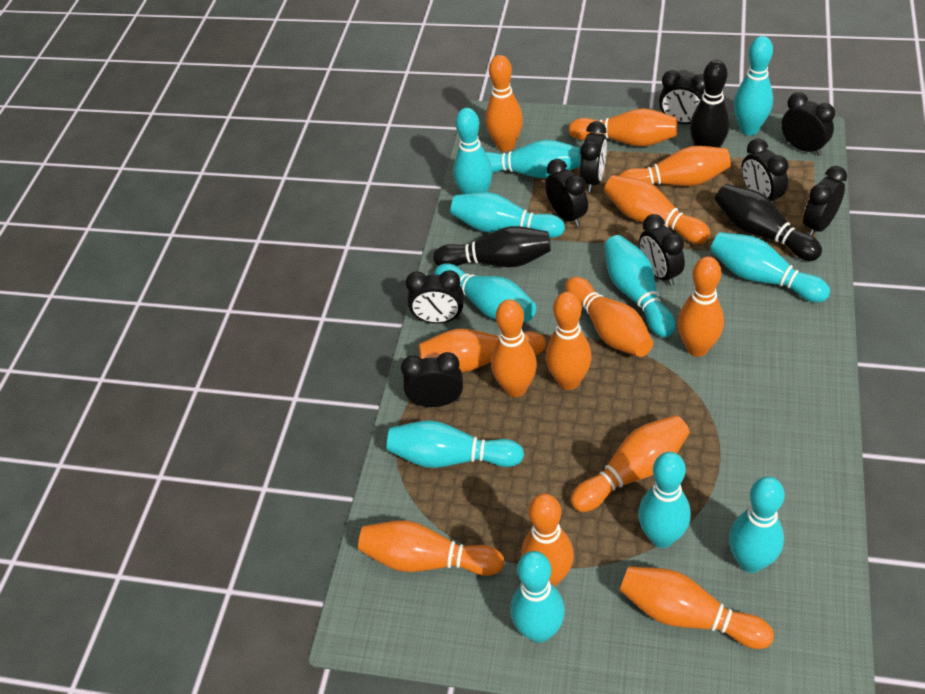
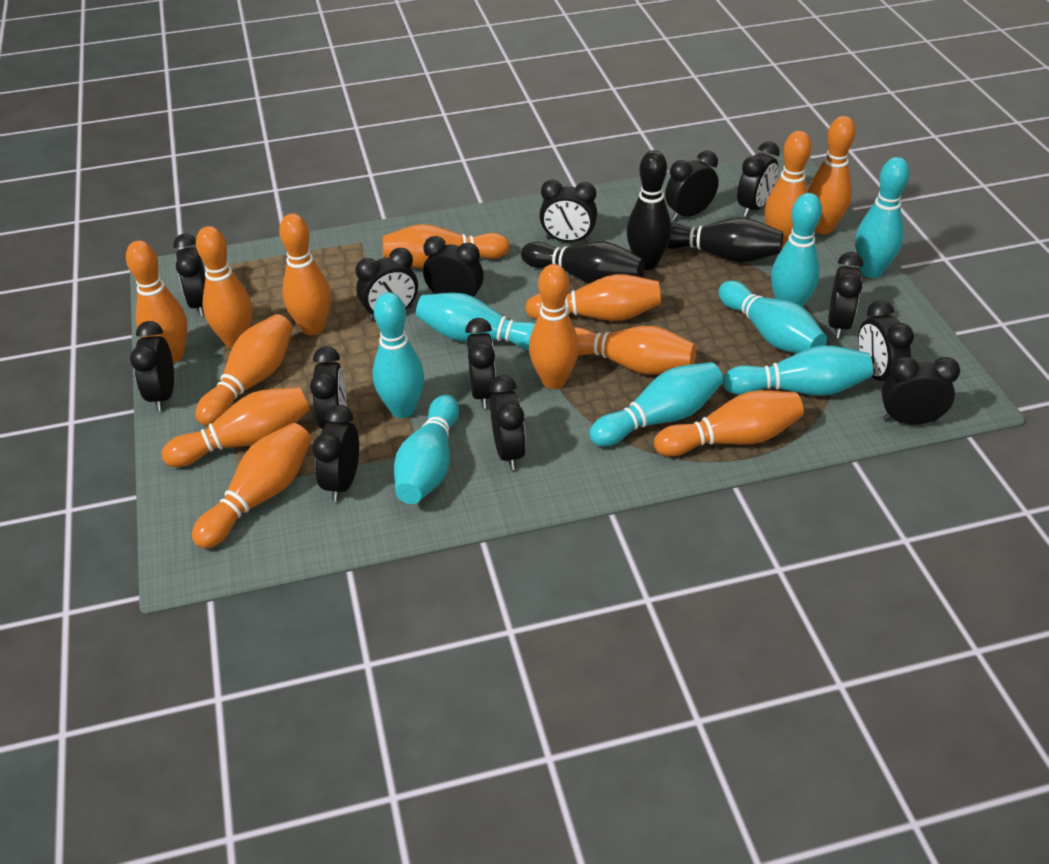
black clock: [401,352,463,407] [406,270,464,323] [545,159,588,227] [580,121,607,192] [639,214,685,286] [659,70,705,124] [741,138,788,205] [781,92,835,156] [803,166,847,236] = 9 -> [130,321,174,411] [173,234,206,317] [310,346,347,429] [312,405,359,502] [356,248,418,321] [423,236,484,297] [465,318,496,409] [489,375,526,470] [540,180,597,243] [665,150,719,221] [737,141,780,217] [828,252,863,338] [858,300,914,381] [882,356,960,425] = 14
turquoise bowling pin: [387,420,524,468] [435,264,536,322] [450,192,565,238] [453,108,492,194] [485,140,581,178] [511,551,565,643] [604,235,675,337] [638,452,691,548] [710,232,830,302] [729,477,785,573] [734,36,773,135] = 11 -> [372,292,424,418] [394,395,459,504] [416,293,535,351] [589,362,723,447] [718,281,827,353] [723,345,873,396] [771,193,822,307] [856,157,910,278] = 8

